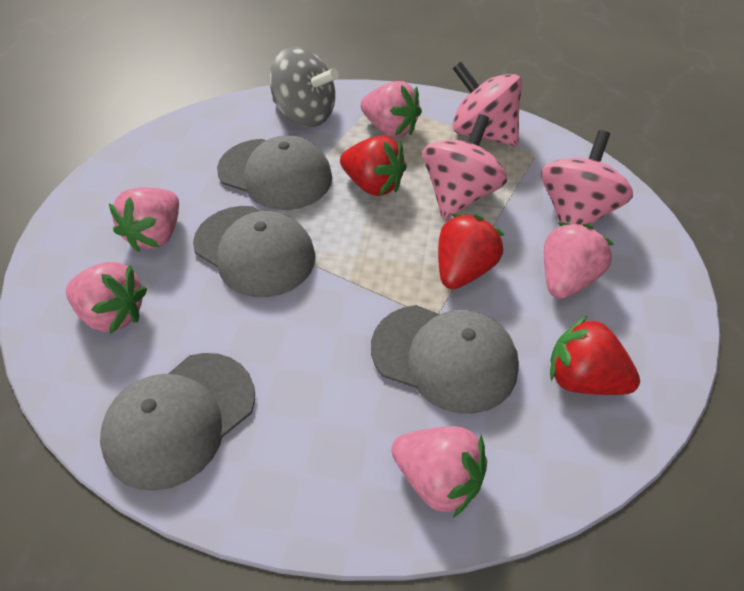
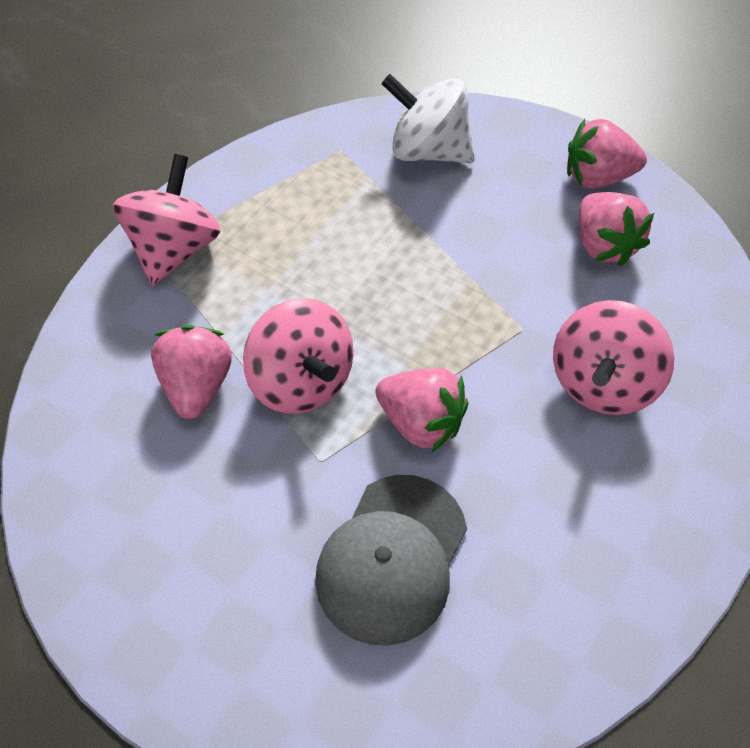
grey cap: [100,353,255,491] [193,206,315,297] [217,135,332,210] [371,305,519,414] = 4 -> [315,475,467,646] = 1
grey spinning top: [270,47,339,127] = 1 -> none = 0
pink strawberry: [66,262,147,334] [109,187,179,252] [361,81,422,138] [391,426,487,518] [544,222,615,299] = 5 -> [151,325,232,419] [375,368,469,452] [567,119,647,189] [579,192,654,266] = 4
red strawberry: [340,136,407,196] [438,214,504,289] [550,316,640,395] = 3 -> none = 0
white spinning top: none = 0 -> [381,74,475,163] = 1

